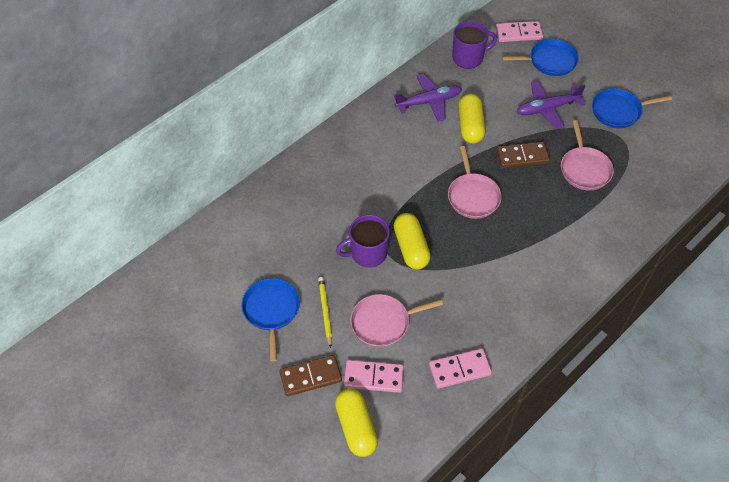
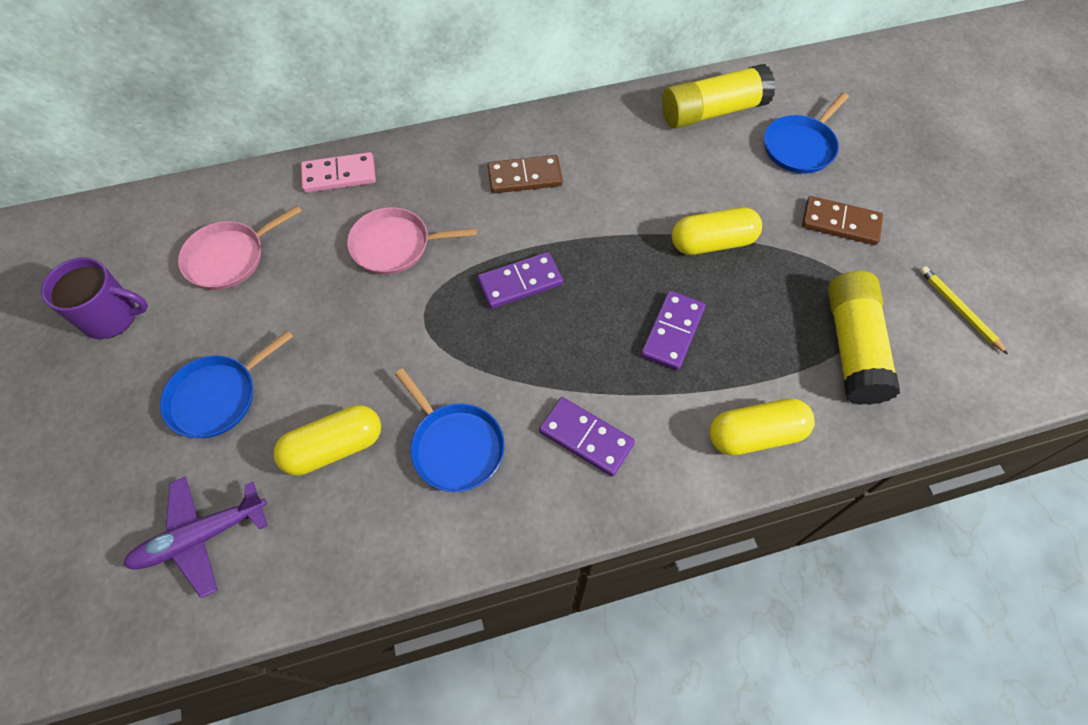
pink domino: [344,360,404,393] [429,348,492,388] [496,21,543,42] = 3 -> [301,152,376,193] = 1
pink pan: [350,294,443,347] [448,146,502,219] [561,120,614,190] = 3 -> [178,205,302,290] [347,207,477,275] = 2
purple domino: none = 0 -> [477,252,563,309] [539,397,635,477] [641,291,705,371] = 3
purple mug: [336,215,390,268] [452,21,497,69] = 2 -> [41,257,148,339] = 1
purple plane: [394,74,462,122] [517,81,586,129] = 2 -> [123,477,268,598] = 1
yellow glue stick: none = 0 -> [662,64,776,128] [828,271,900,405] = 2

